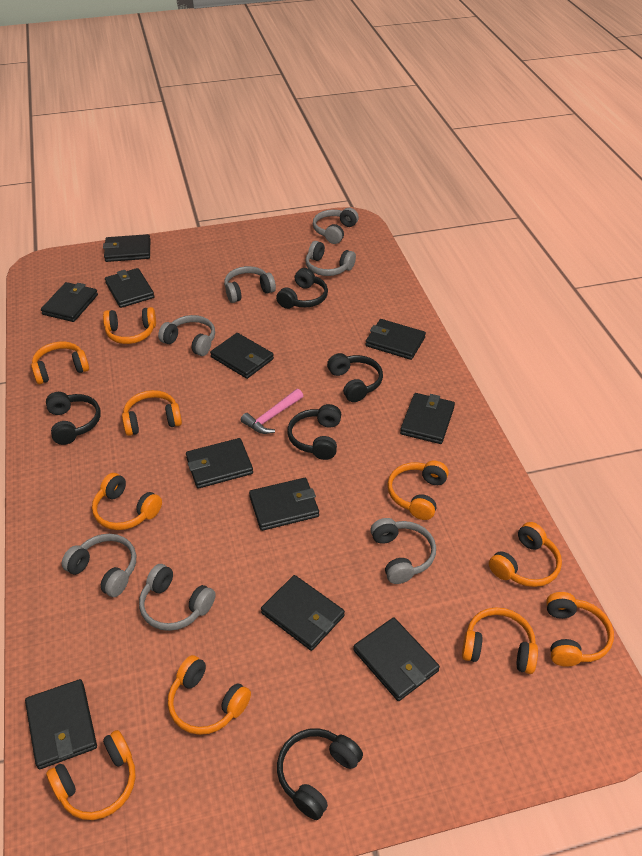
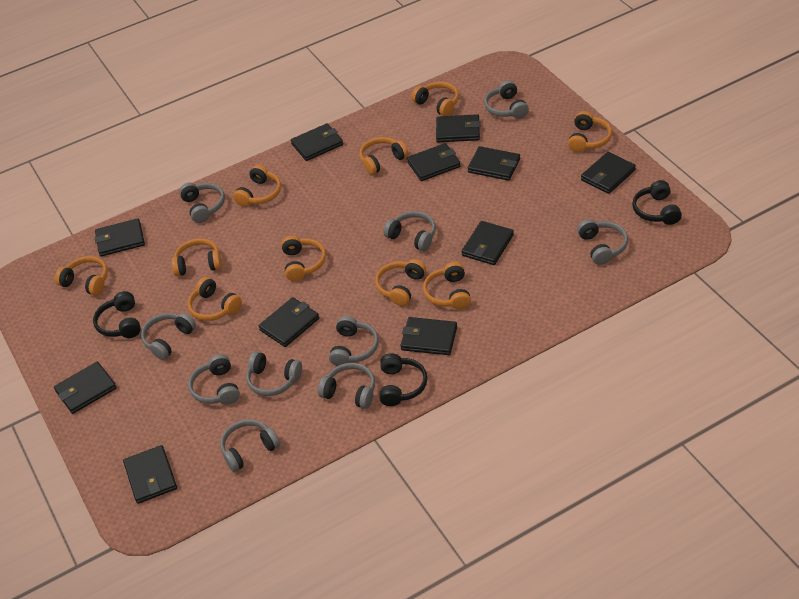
black headphones: [46,392,101,445] [276,268,328,309] [277,728,363,820] [288,404,341,460] [327,353,383,402] = 5 -> [93,291,141,338] [379,353,427,406] [632,180,682,225] = 3
grey headphones: [62,534,136,597] [139,564,215,631] [158,315,215,356] [224,266,276,303] [305,241,356,276] [313,208,359,244] [370,518,436,584] = 7 -> [141,313,196,360] [179,183,225,223] [188,354,240,405] [220,419,280,472] [246,352,302,396] [318,363,375,409] [329,316,379,366] [383,211,436,251] [484,80,529,119] [577,219,628,265] = 10
pink hammer: [241,389,303,434] = 1 -> none = 0

